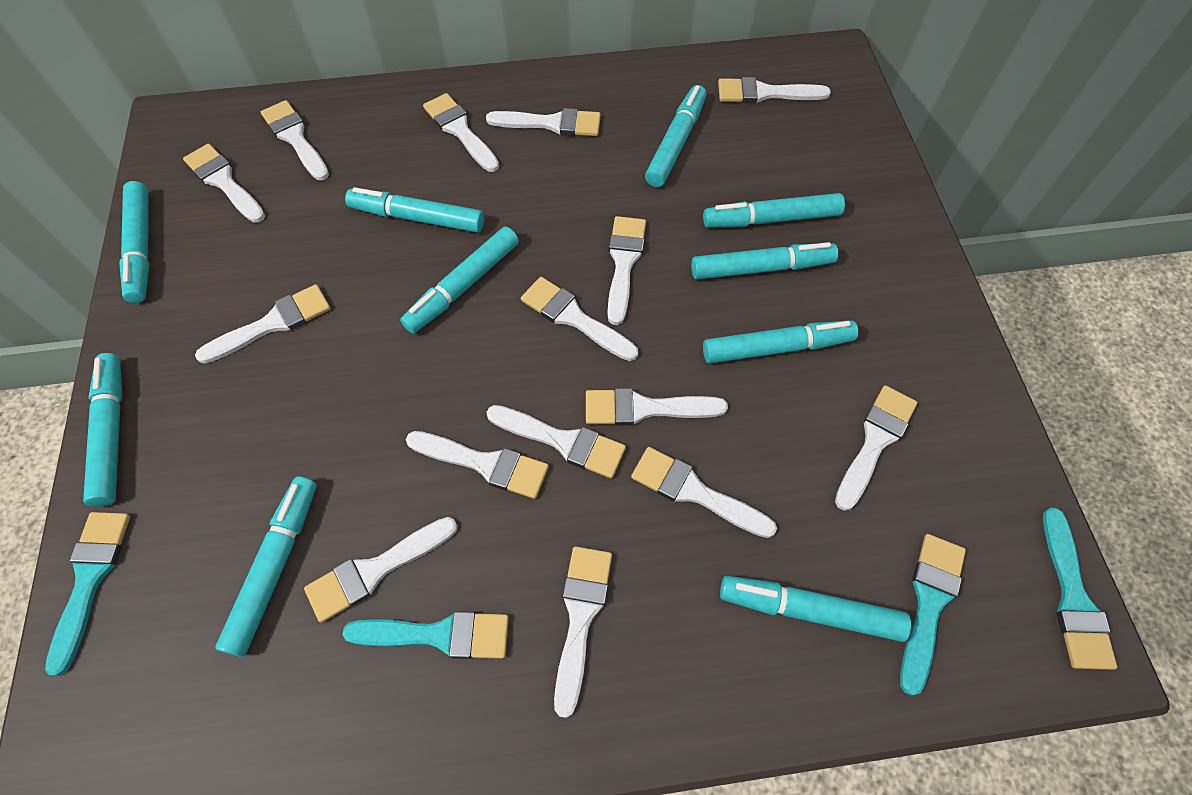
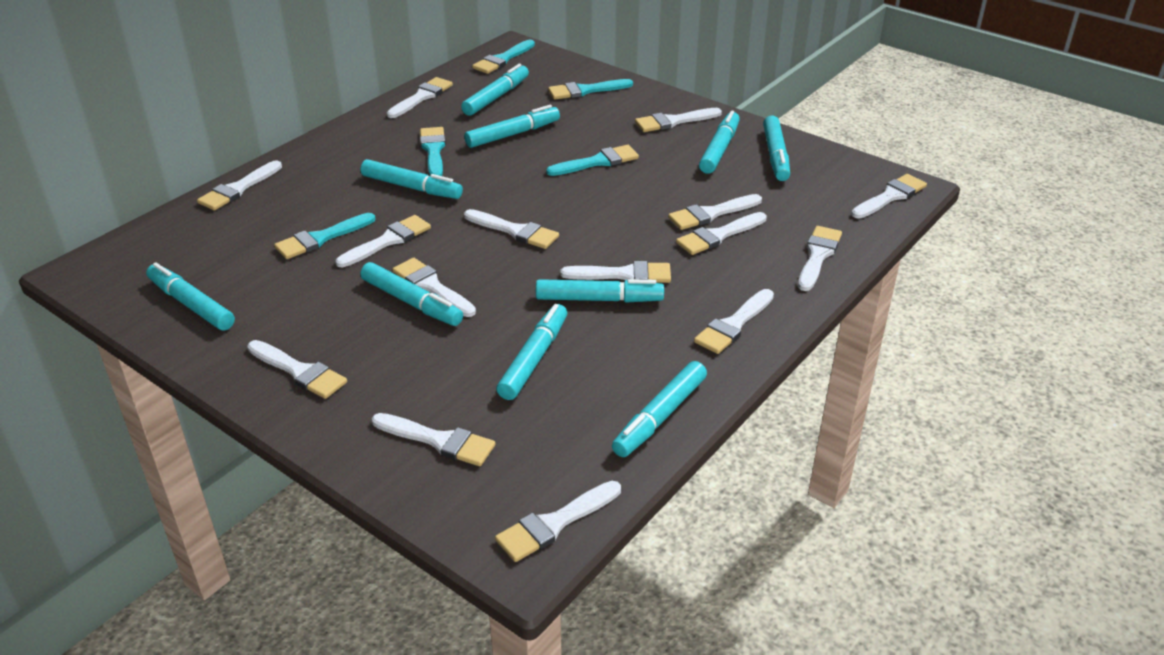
turquoise brush: [45,512,130,676] [342,611,509,659] [900,534,966,696] [1043,508,1117,670] = 4 -> [274,213,375,259] [420,127,446,176] [472,40,535,74] [546,145,639,176] [548,79,633,100] = 5

